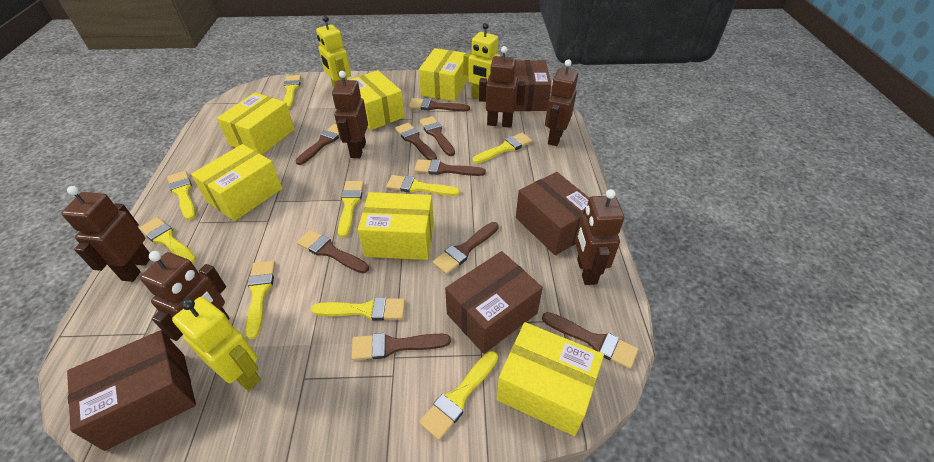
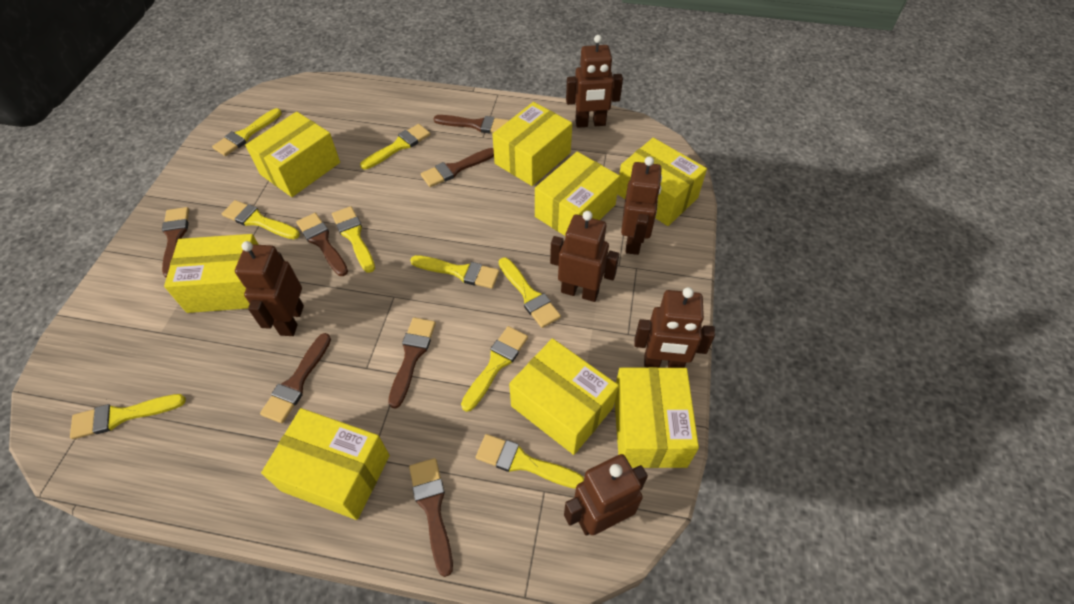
brown box: [67,330,196,451] [445,251,543,354] [514,60,551,111] [516,172,589,255] = 4 -> none = 0
brown brush: [295,124,339,165] [297,230,369,273] [351,333,451,360] [395,123,437,160] [409,98,470,111] [414,159,486,176] [419,116,455,156] [433,222,499,274] [542,312,638,369] = 9 -> [162,207,189,278] [260,333,331,423] [296,213,348,276] [388,318,436,409] [409,458,453,577] [421,148,494,187] [433,115,509,133] = 7
yellow box: [191,144,282,221] [217,92,295,155] [350,70,405,130] [358,192,434,260] [419,48,468,101] [496,322,604,436] = 6 -> [164,234,259,313] [245,112,340,197] [261,408,390,520] [492,102,572,186] [509,338,619,455] [535,152,620,236] [615,367,699,468] [617,138,707,226] = 8
yellow robot: [172,297,261,391] [316,16,351,88] [463,23,500,99] = 3 -> none = 0

